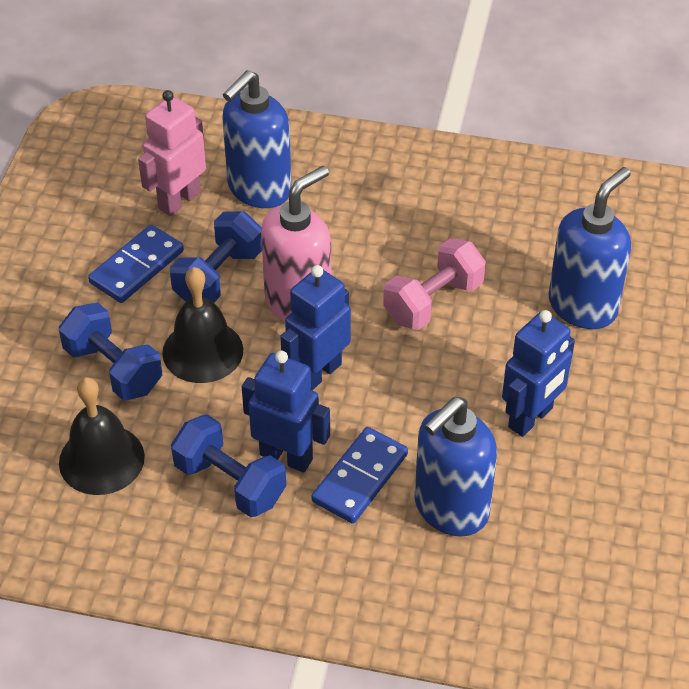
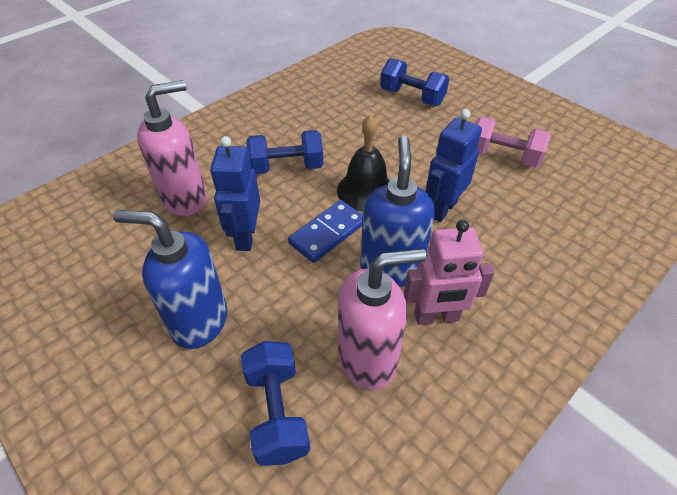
black bell: [59,377,145,495] [162,267,243,383] = 2 -> [337,115,390,212] = 1
blue domino: [88,225,184,303] [311,427,408,524] = 2 -> [288,200,363,263] = 1
blue robot: [242,351,330,473] [280,265,351,390] [502,310,575,437] = 3 -> [210,136,260,251] [426,109,482,222] = 2
blue soap dispenser: [222,70,292,208] [414,397,497,536] [549,167,631,329] = 3 -> [113,210,227,349] [360,136,435,287] = 2
pink soap dispenser: [261,166,332,322] = 1 -> [137,80,207,216] [338,248,427,390] = 2

